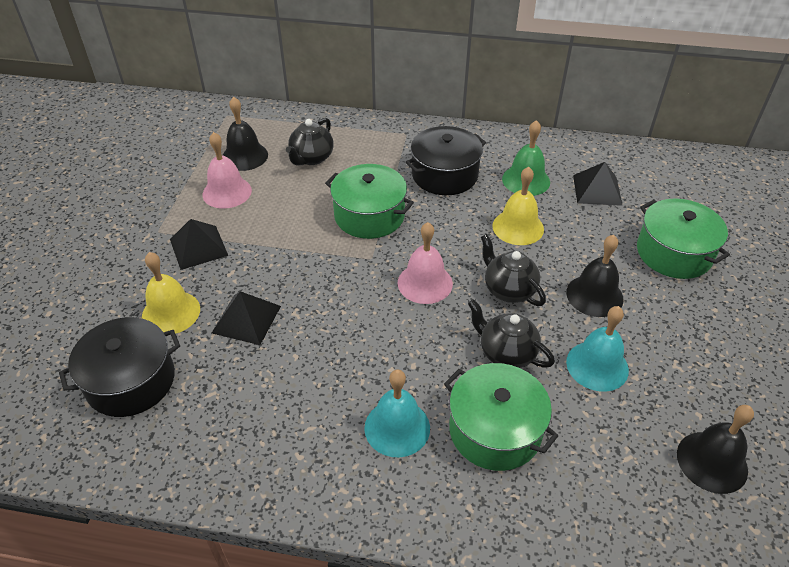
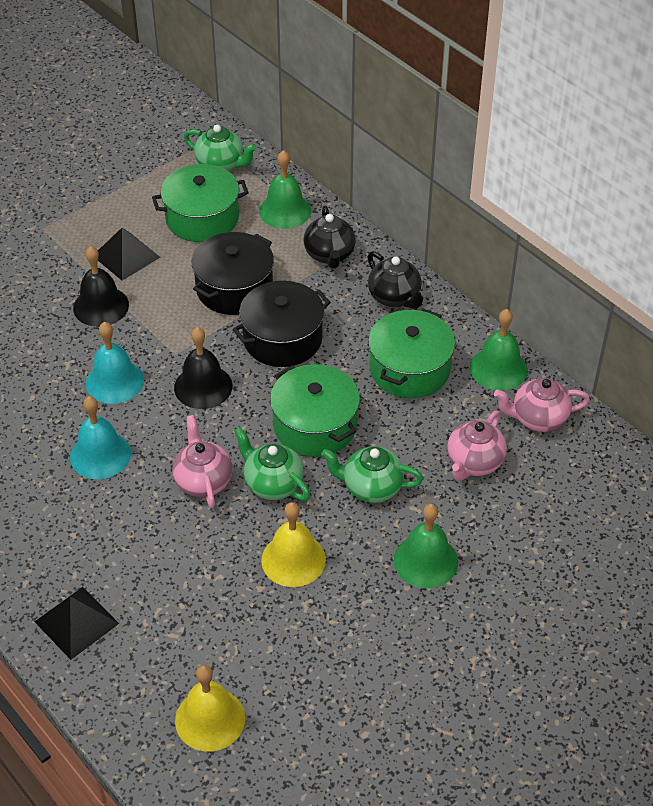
black bell: [223,97,268,171] [566,235,624,317] [677,405,754,494] = 3 -> [73,246,129,327] [174,327,233,409] = 2
black pyramid: [170,219,228,270] [212,291,281,345] [573,162,623,206] = 3 -> [35,587,119,660] [98,228,160,281] = 2
black teapot: [286,118,334,165] [468,299,555,368] [481,234,546,306] = 3 -> [304,206,356,269] [368,251,427,309] = 2
green bell: [502,120,550,196] = 1 -> [259,150,311,229] [394,504,458,588] [470,309,528,391] = 3
green teapot: none = 0 -> [184,125,257,171] [234,427,310,501] [321,446,423,503] = 3
pink bell: [203,132,252,209] [397,222,453,304] = 2 -> none = 0
pink teapot: none = 0 -> [172,415,232,508] [447,410,507,480] [494,378,590,432] = 3

